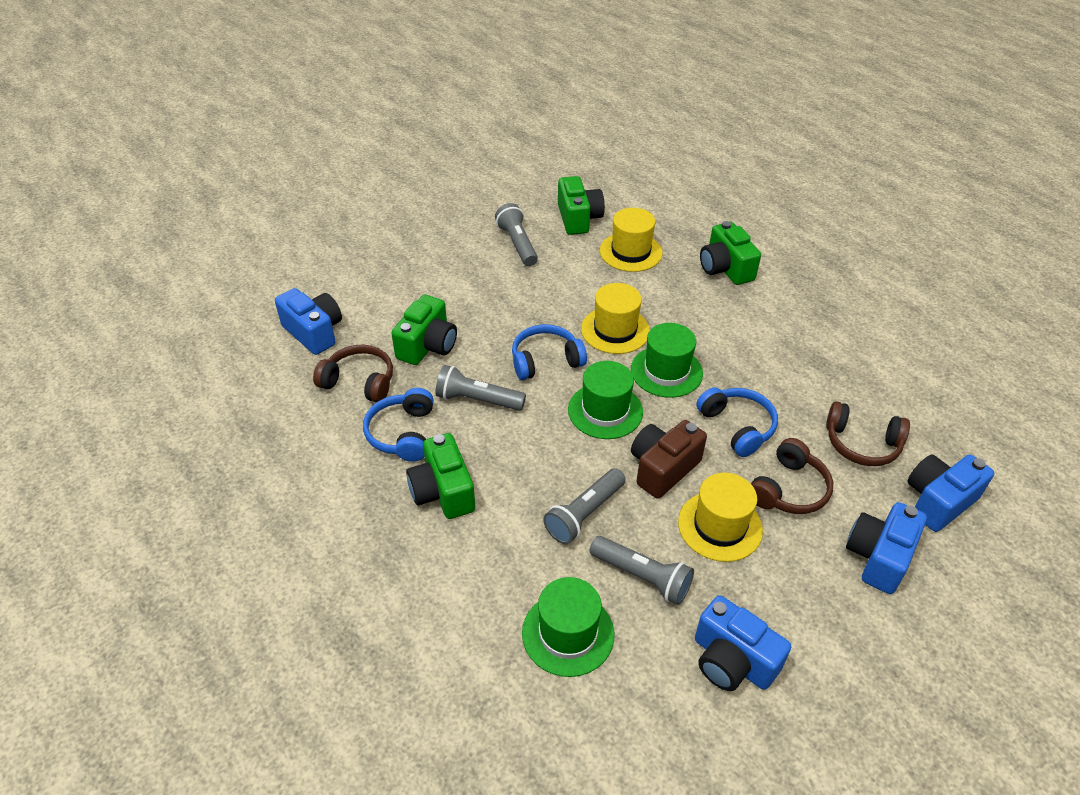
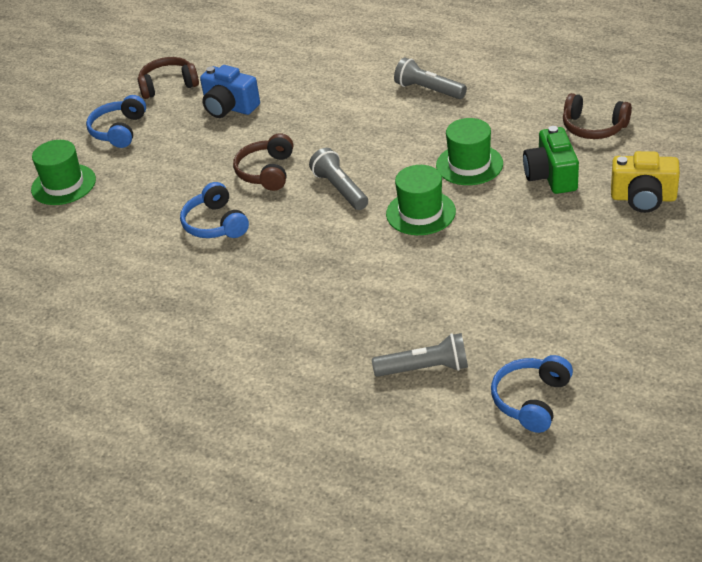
blue camera: [275,288,342,355] [695,595,791,691] [846,502,927,594] [908,454,994,532] = 4 -> [200,65,260,118] = 1
brown camera: [631,420,707,499] = 1 -> none = 0
green camera: [391,295,457,365] [406,433,475,519] [558,176,605,235] [700,221,761,285] = 4 -> [523,126,579,194] = 1
grey flashlight: [435,365,526,411] [495,203,538,266] [543,468,626,544] [590,536,694,605] = 4 -> [309,148,368,210] [372,333,468,377] [394,57,467,99] = 3
yellow camera: none = 0 -> [611,151,680,213] = 1
yellow hat: [581,283,650,354] [600,208,662,272] [678,473,763,562] = 3 -> none = 0

